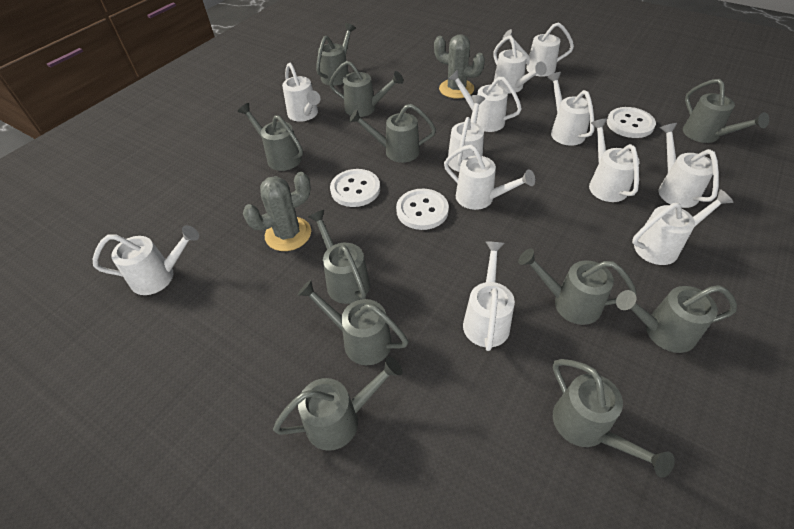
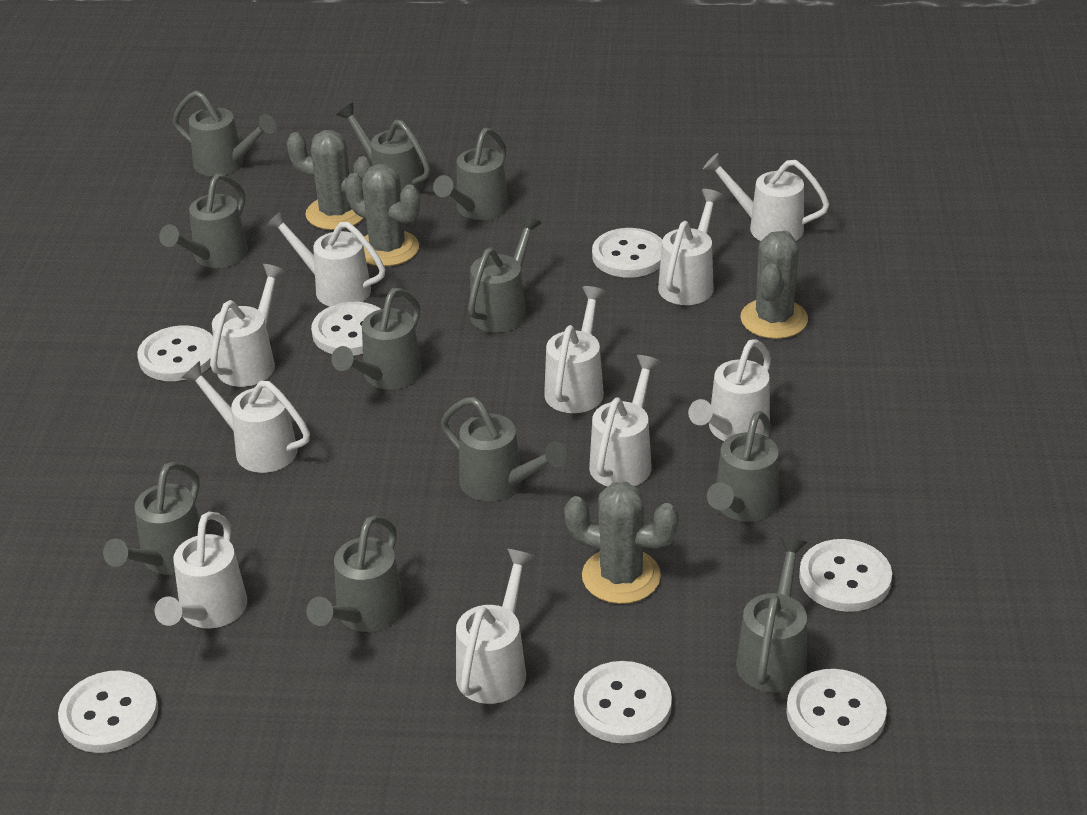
grey cactus: [243,172,311,251] [434,34,485,99] = 2 -> [287,130,372,230] [345,164,420,266] [564,482,679,604] [740,231,808,339] = 4
white button: [330,169,380,207] [396,189,449,230] [607,107,656,138] = 3 -> [58,670,158,753] [137,326,213,381] [311,302,380,356] [574,661,672,743] [592,228,662,278] [786,669,887,752] [799,539,892,612] = 7
white watering can: [93,225,199,295] [282,63,320,122] [444,145,535,210] [448,70,522,132] [448,95,485,172] [463,241,515,351] [493,35,547,93] [503,22,574,77] [547,72,594,146] [589,119,640,202] [632,189,734,265] [658,123,719,208] = 12 -> [155,512,247,629] [182,361,310,473] [210,264,285,387] [266,210,385,306] [456,549,535,704] [544,286,606,413] [589,355,661,487] [658,189,723,305] [688,339,771,441] [703,153,829,241] = 10

